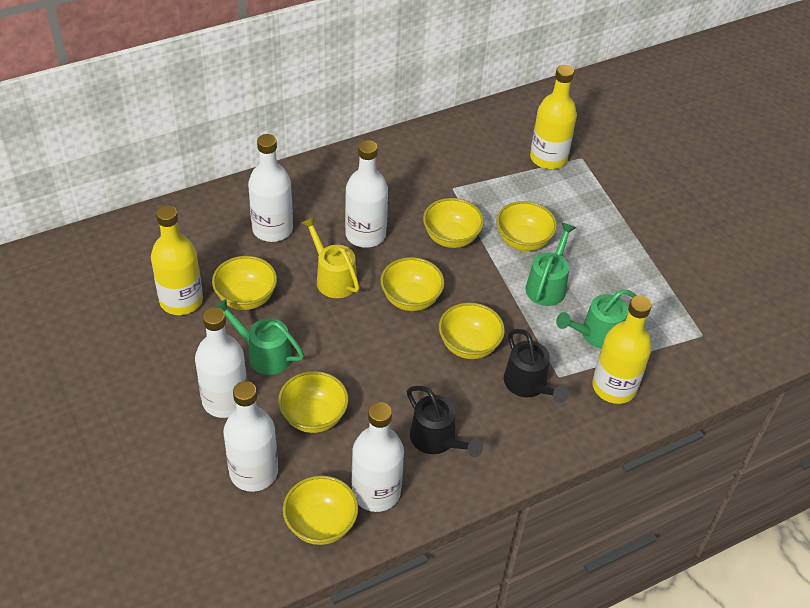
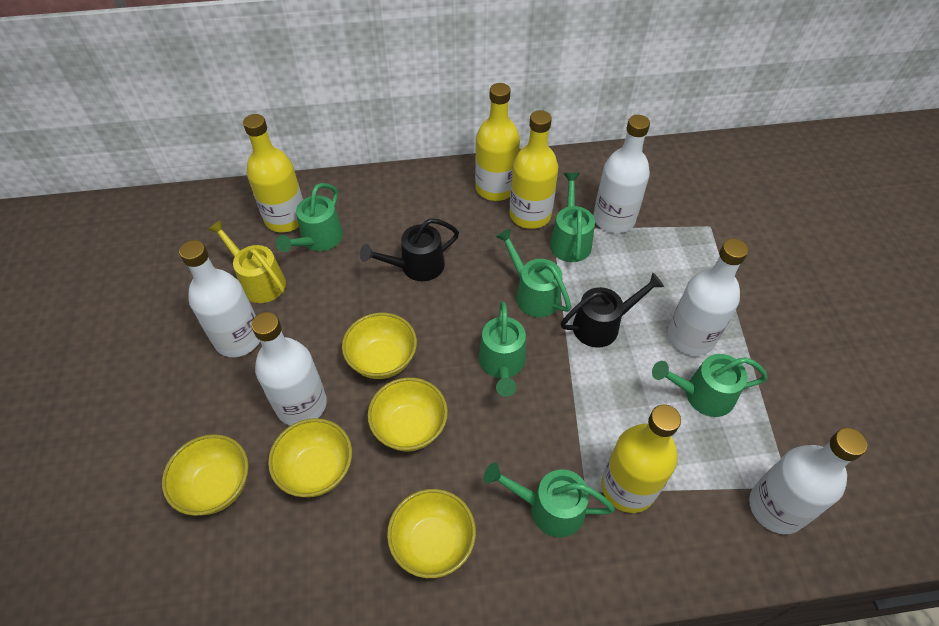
green watering can: [216,299,304,375] [526,223,576,306] [556,289,637,349] = 3 -> [276,183,343,252] [479,302,526,397] [484,463,615,538] [496,228,571,317] [550,173,595,262] [652,354,768,417] = 6
yellow bottle: [151,205,203,315] [530,65,577,169] [592,295,652,404] = 3 -> [243,114,303,232] [475,83,520,201] [509,110,558,229] [601,404,681,513] = 4
yellow bowl: [212,256,277,310] [278,371,348,433] [283,475,358,545] [380,257,444,311] [423,198,484,248] [439,303,505,359] [496,201,557,251] = 7 -> [162,434,249,516] [268,418,352,497] [342,313,417,379] [368,377,448,452] [387,489,476,578] = 5

